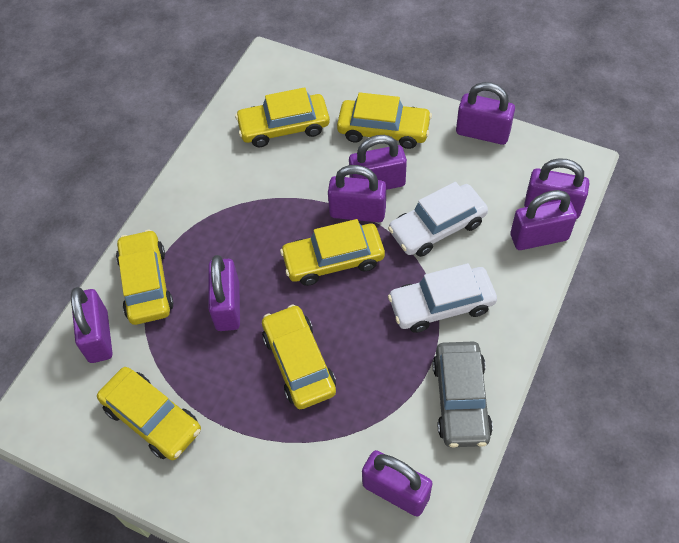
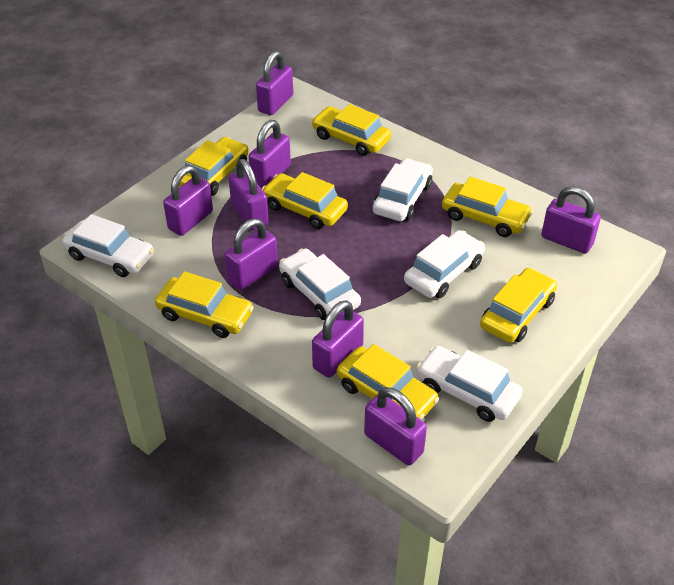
grey car: [432,342,493,448] = 1 -> none = 0
white car: [388,182,488,257] [388,263,497,333] = 2 -> [63,214,154,277] [279,249,361,320] [373,158,433,221] [404,230,485,298] [416,346,523,422] = 5
yellow car: [97,367,201,460] [116,229,174,325] [235,87,330,147] [262,305,336,409] [280,219,385,286] [337,92,432,149] = 6 -> [155,271,254,338] [179,137,249,196] [262,172,348,229] [312,104,391,156] [337,344,439,420] [442,177,533,237] [480,268,557,343] = 7

